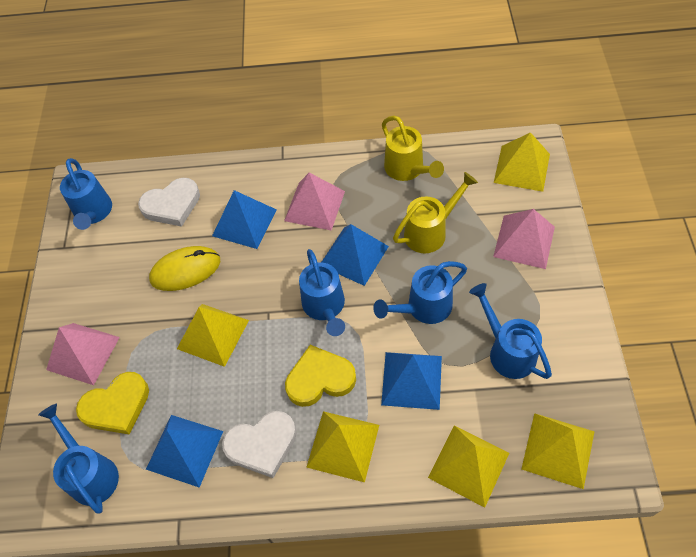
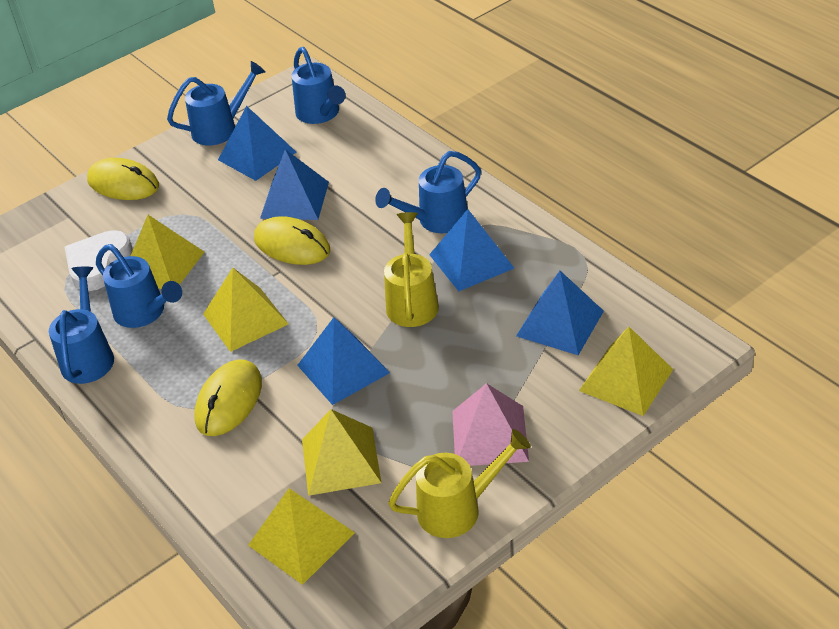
blue pyramid: [146,415,223,488] [212,190,277,249] [321,224,389,286] [381,352,442,410] = 4 -> [218,106,297,181] [260,149,329,220] [297,317,390,405] [429,209,514,291] [516,271,604,355] = 5
pink pyramid: [46,323,120,385] [284,173,345,231] [493,209,555,269] = 3 -> [452,383,529,466] = 1
white heart: [138,178,200,227] [222,411,297,478] = 2 -> [64,230,133,291] = 1
yellow heart: [76,372,149,435] [285,345,356,407] = 2 -> none = 0
yellow mouse: [149,246,220,291] = 1 -> [87,158,159,200] [194,359,262,436] [254,216,330,265] = 3

